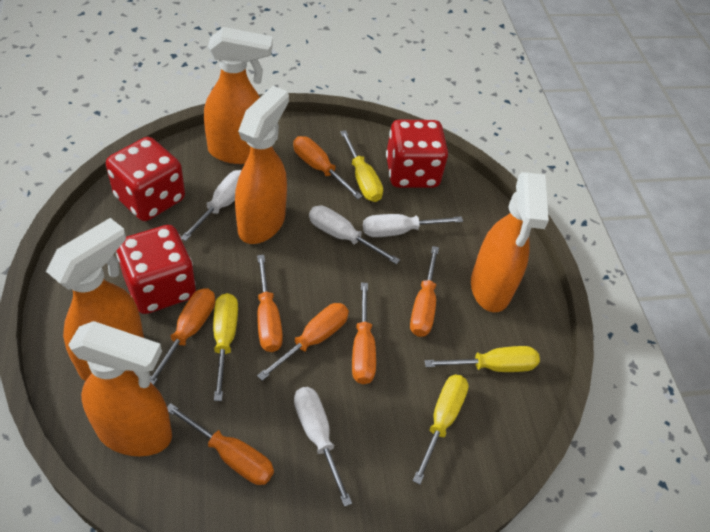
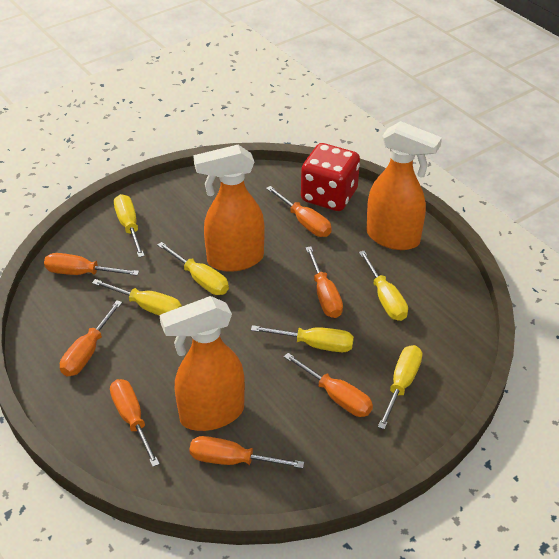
orange spray bottle: [46,218,144,381] [68,321,172,456] [204,27,273,164] [235,86,289,244] [471,172,549,312] = 5 -> [159,296,245,431] [193,145,265,272] [366,121,442,250] = 3
red dice: [106,137,185,221] [116,225,196,314] [386,120,448,188] = 3 -> [301,143,360,211] = 1
white screwdriver: [181,170,242,241] [294,387,352,507] [309,206,400,264] [363,214,463,237] = 4 -> none = 0
yellow screwdriver: [213,293,238,401] [340,130,383,202] [413,375,469,484] [425,346,540,372] = 4 -> [92,279,182,315] [114,194,145,257] [157,242,229,295] [251,325,354,352] [359,251,408,321] [378,345,422,430] = 6

